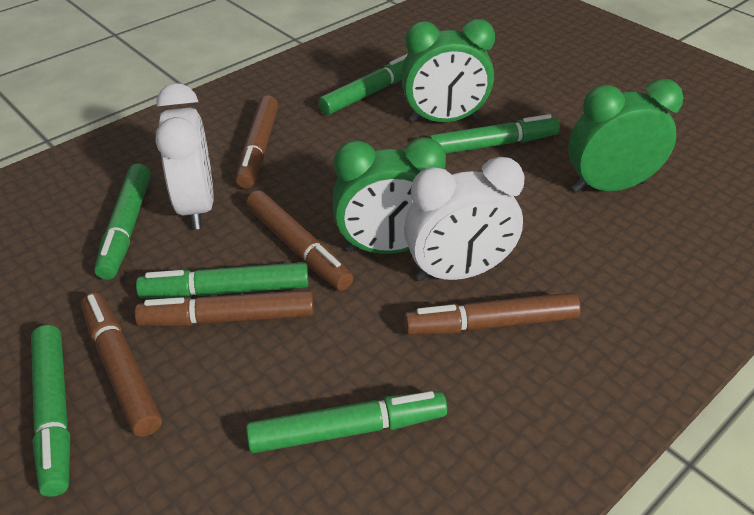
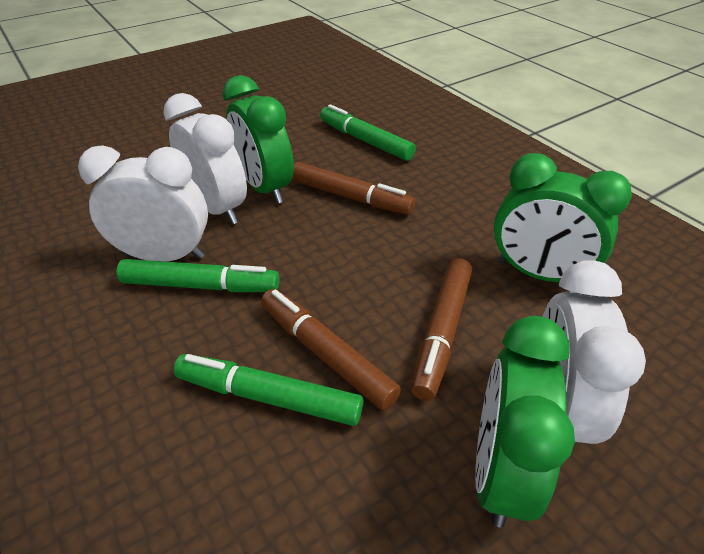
brown marker: [81,293,162,437] [135,290,314,327] [236,95,278,189] [246,190,353,291] [404,292,581,335] = 5 -> [261,289,401,411] [292,162,415,215] [411,258,472,401] = 3
green marker: [31,325,71,497] [94,163,151,280] [136,262,309,298] [246,391,447,453] [318,54,408,115] [428,114,560,154] = 6 -> [116,259,280,292] [174,354,364,426] [320,104,416,161] = 3
white clock: [155,83,214,230] [404,157,525,281] = 2 -> [78,145,208,262] [163,93,247,224] [542,260,646,444] = 3

